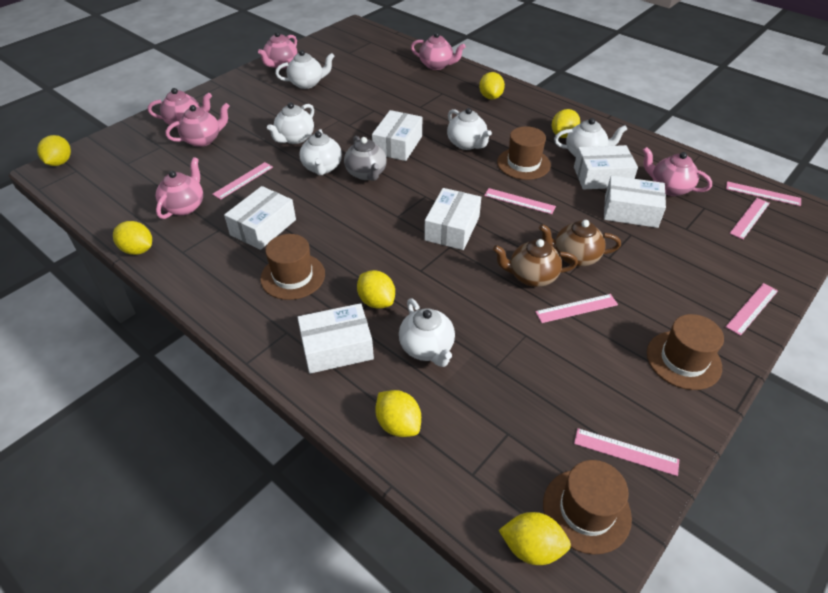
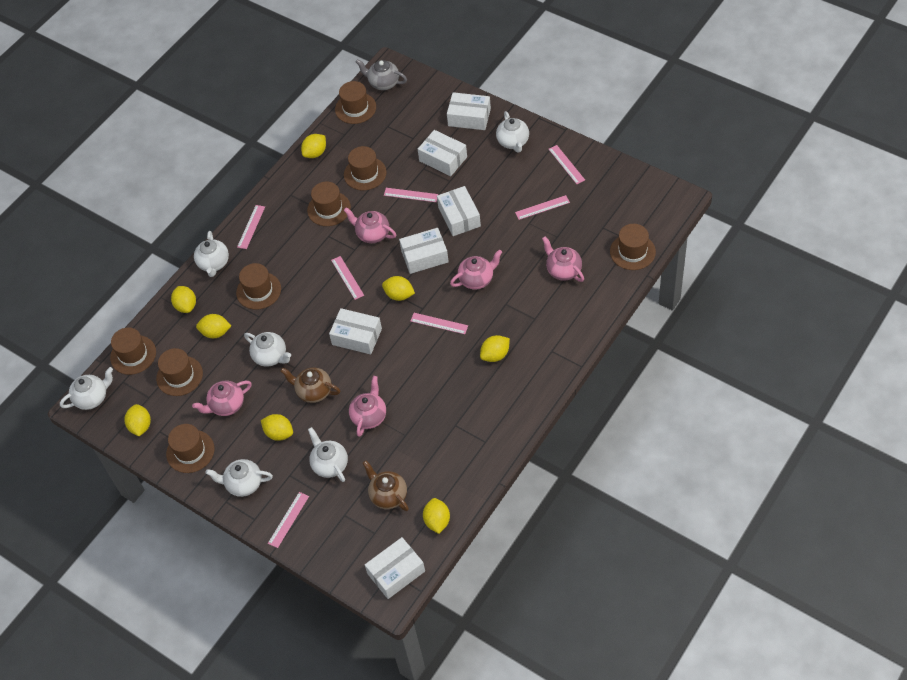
brown hat: [260,234,325,300] [497,126,551,180] [543,460,632,554] [647,314,724,390] = 4 -> [110,327,156,375] [156,348,203,396] [166,424,214,473] [236,263,281,310] [307,182,351,226] [335,81,376,124] [344,146,387,190] [610,224,656,270] = 8
pink teapot: [148,88,212,128] [156,157,203,219] [166,103,229,147] [258,32,298,69] [411,32,466,70] [643,147,712,196] = 6 -> [192,381,252,416] [343,207,396,243] [349,376,386,437] [450,250,502,290] [542,236,584,282] = 5
yellow lemon: [37,135,71,166] [113,221,152,255] [357,270,395,309] [375,390,421,437] [479,72,505,99] [499,512,571,565] [552,109,580,138] = 7 -> [124,404,151,436] [171,286,196,313] [196,314,231,338] [261,414,293,441] [301,134,326,158] [382,276,415,301] [423,498,450,534] [480,335,510,362] = 8

